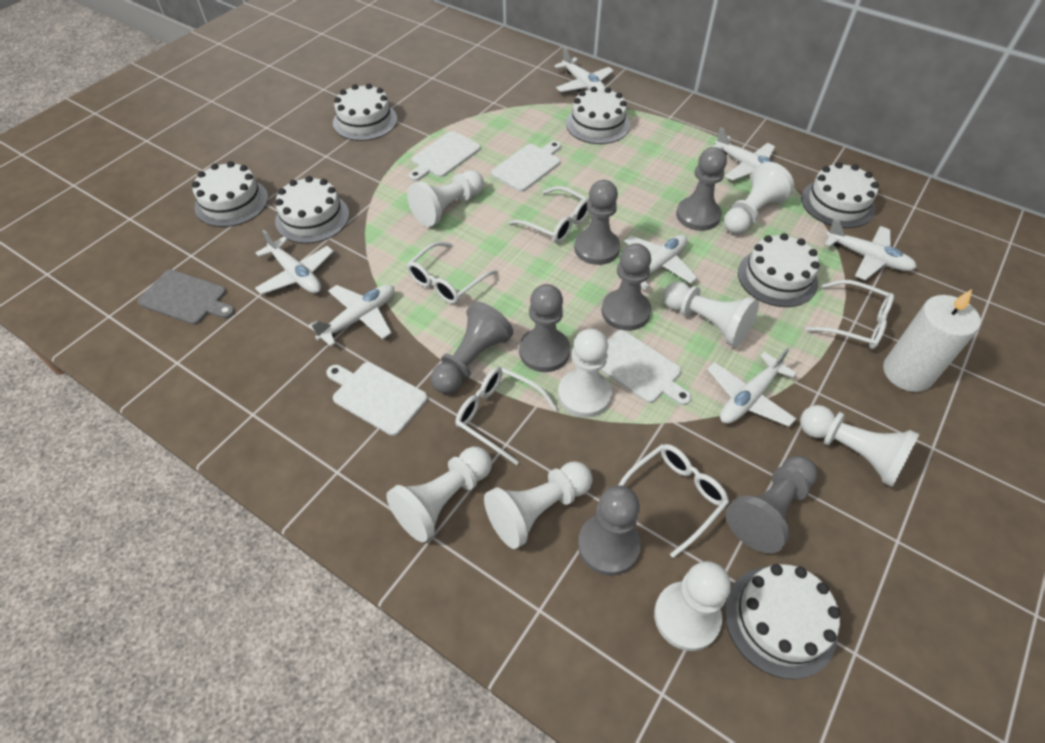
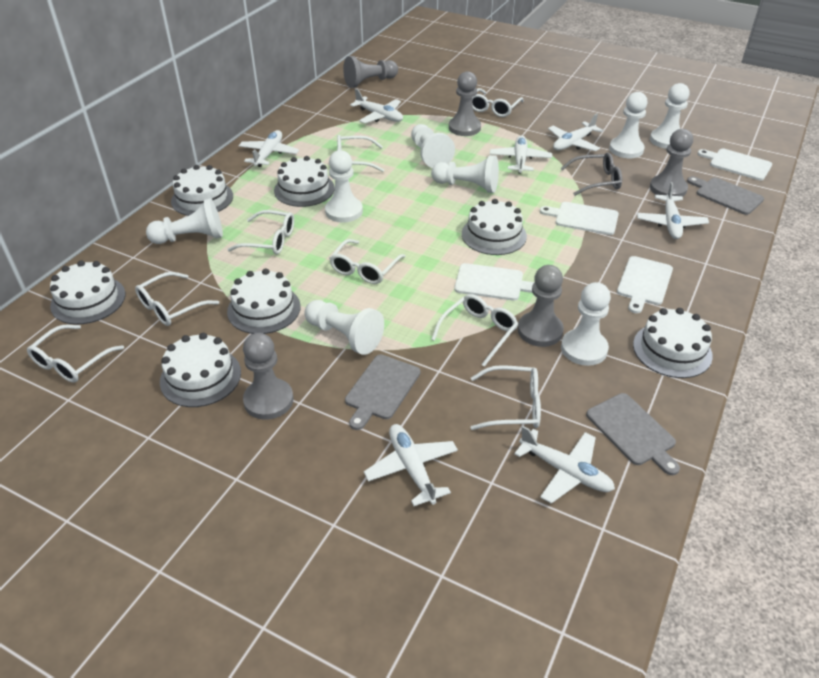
grey cutting board: [137,270,235,325] = 1 -> [345,355,421,430] [586,393,680,475] [687,176,764,215] = 3
grey glasses: none = 0 -> [561,152,622,196] = 1
grey pawn: [431,301,514,394] [519,284,570,372] [574,180,620,265] [578,485,641,576] [601,243,651,331] [676,147,727,231] [726,456,818,553] = 7 -> [243,333,294,420] [343,56,398,88] [449,71,481,136] [518,265,564,347] [650,129,693,197] = 5
white candle: [883,289,981,392] = 1 -> none = 0
white glasses: [407,242,498,304] [455,367,558,465] [509,186,589,243] [618,444,729,558] [805,280,894,349] = 5 -> [27,325,124,383] [135,272,219,326] [227,210,294,254] [329,239,406,284] [337,135,384,172] [431,294,518,367] [471,365,541,430] [472,88,524,117] = 8

